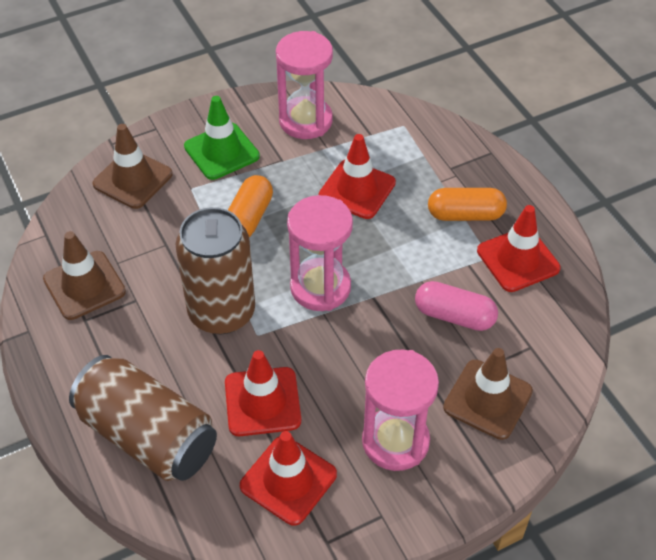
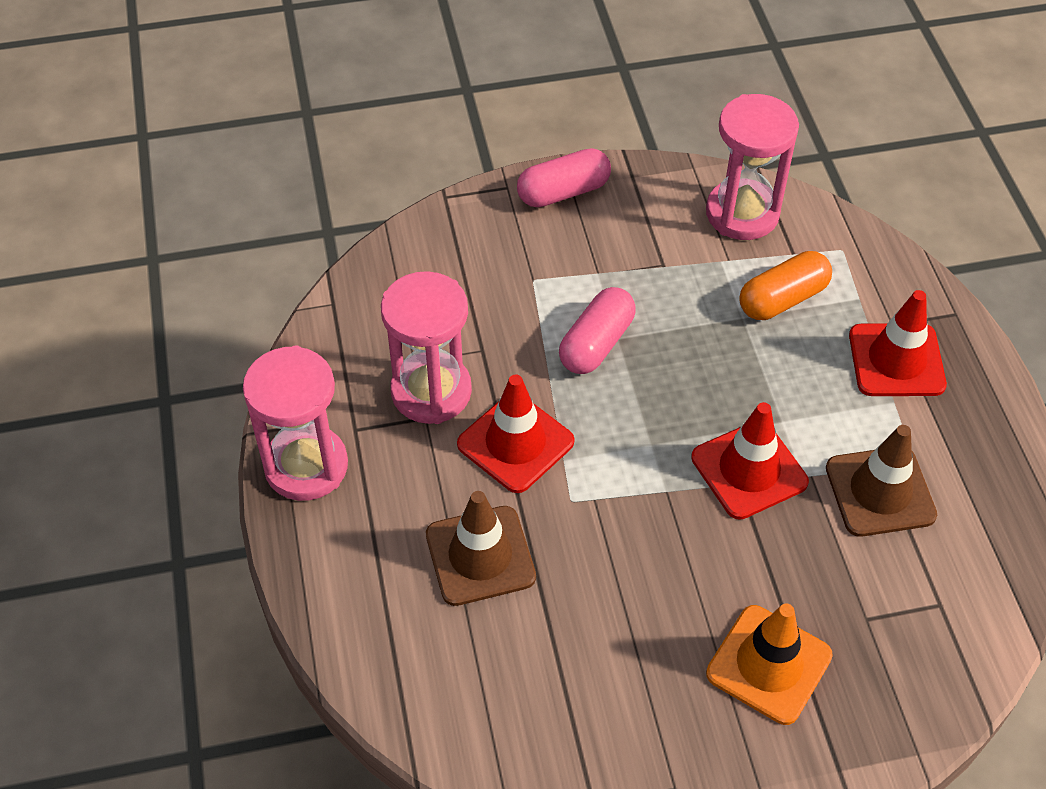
brown can: [69,355,217,481] [176,207,255,334] = 2 -> none = 0
brown traffic cone: [43,231,126,320] [92,124,173,209] [443,348,533,440] = 3 -> [426,491,536,606] [826,425,937,537] = 2
green traffic cone: [184,96,260,180] = 1 -> none = 0
orange capsule: [228,175,273,237] [428,188,507,221] = 2 -> [739,251,832,320] = 1
orange traffic cone: none = 0 -> [706,603,833,725] = 1
pink capsule: [415,281,498,331] = 1 -> [517,148,611,207] [559,287,636,374] = 2
red traffic cone: [225,350,301,436] [240,431,337,526] [319,134,396,219] [477,205,561,292] = 4 -> [457,374,575,493] [691,402,809,520] [849,290,947,396] = 3

